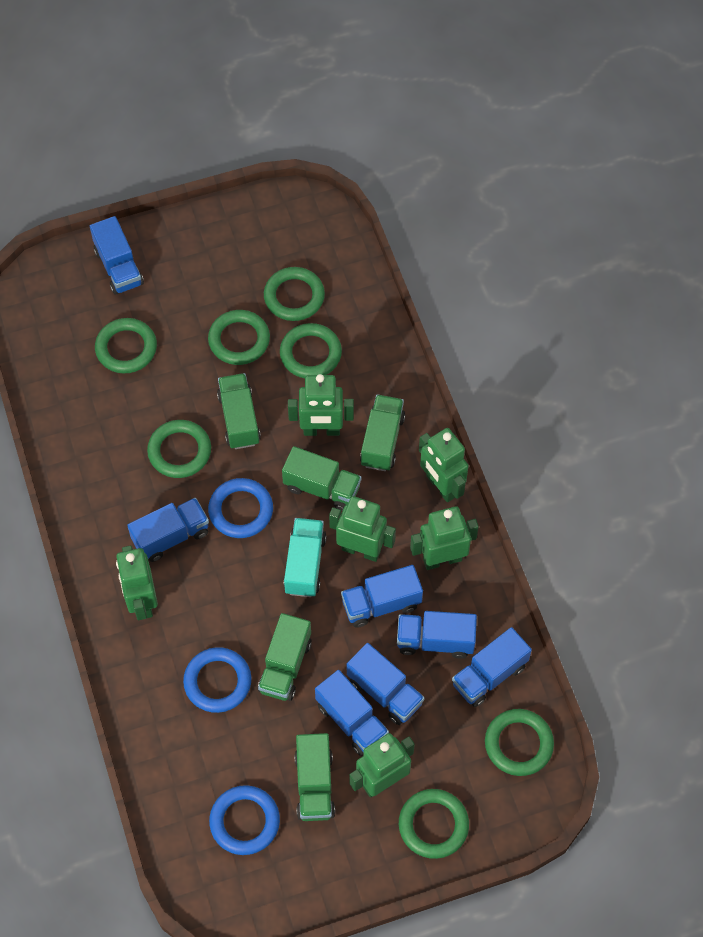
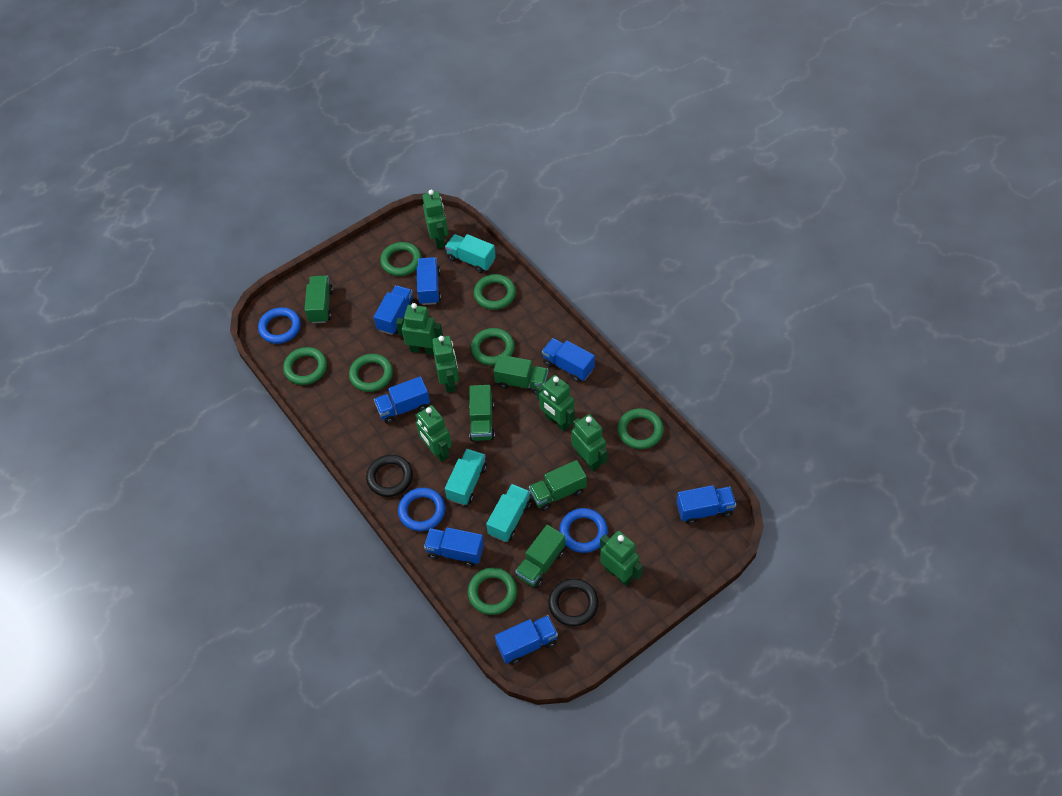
black ring: none = 0 -> [366,455,413,497] [548,579,599,626] = 2
green robot: [116,546,158,620] [288,374,354,436] [329,496,396,562] [349,733,415,797] [410,506,479,570] [419,428,469,502] = 6 -> [396,303,443,355] [415,405,452,462] [423,190,448,249] [432,336,459,393] [536,375,575,431] [571,414,608,471] [600,531,643,586] = 7
turquoise truck: [283,518,327,597] = 1 -> [445,234,496,273] [445,449,487,505] [486,484,531,542] = 3

